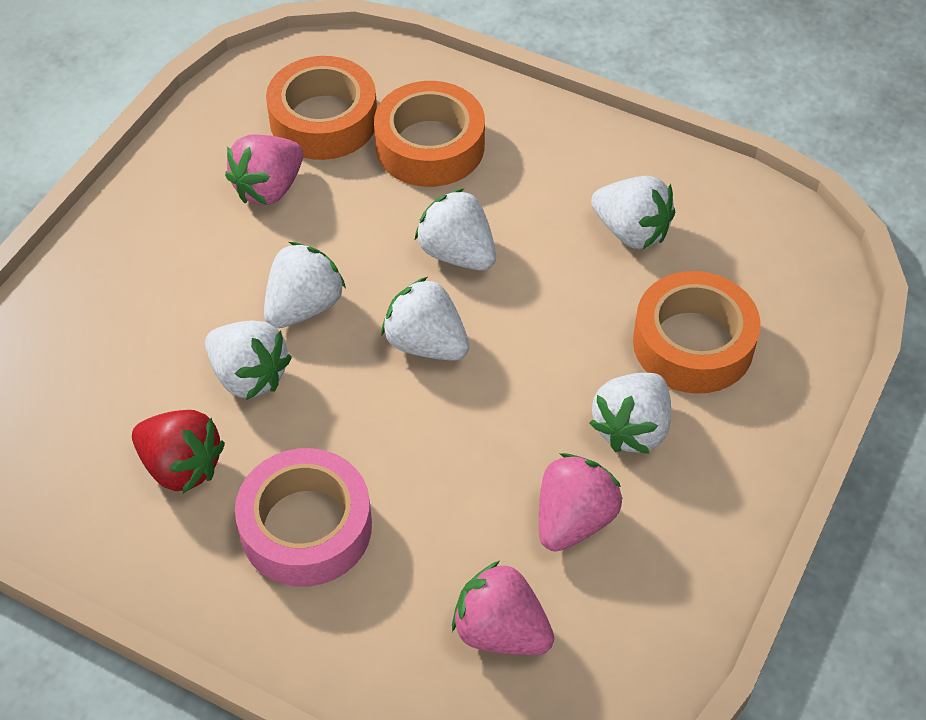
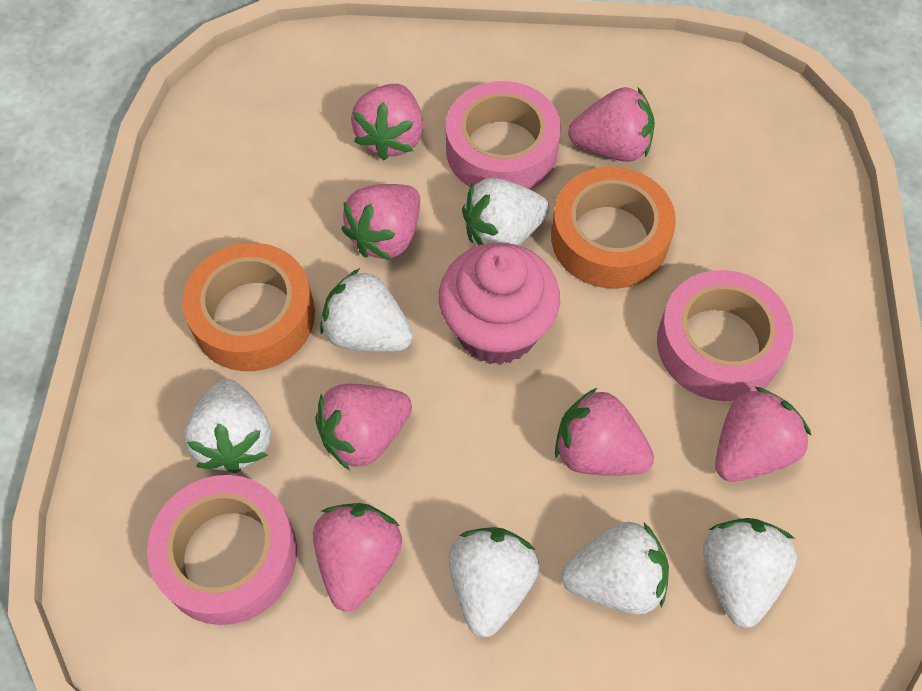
orange tape: [266,56,377,160] [374,81,485,187] [633,271,761,394] = 3 -> [182,243,315,371] [551,167,676,289] = 2
pink cupcake: none = 0 -> [439,243,560,365] = 1
pink strawberry: [225,134,303,205] [452,561,554,655] [539,453,622,552] = 3 -> [313,503,402,612] [315,384,412,470] [341,184,420,260] [351,84,423,160] [555,388,654,476] [568,87,655,162] [715,387,812,482] = 7
pink tape: [235,448,372,587] = 1 -> [147,475,297,625] [446,81,561,190] [657,270,793,401] = 3
red strawberry: [132,410,225,493] = 1 -> none = 0

